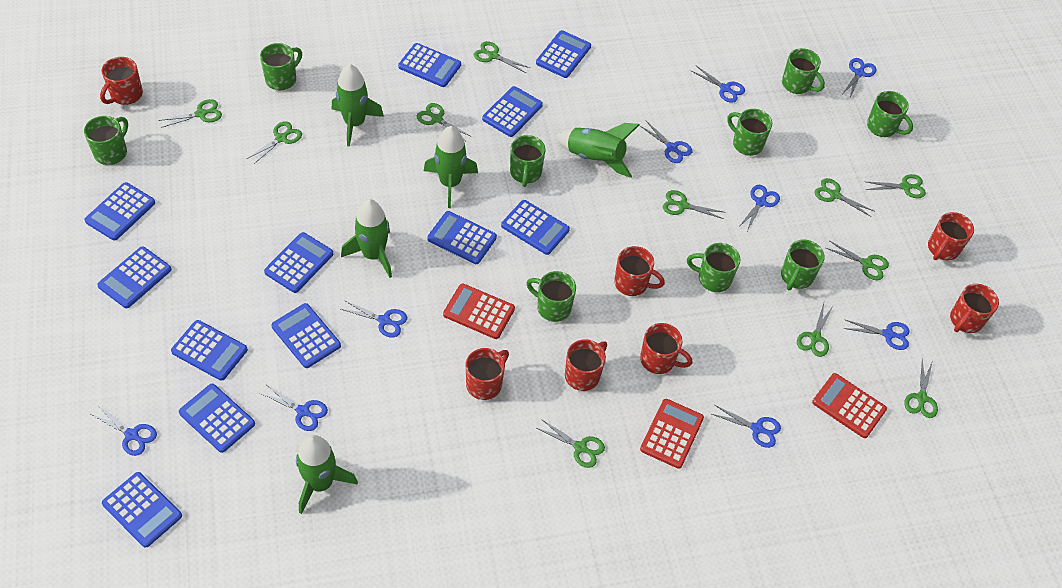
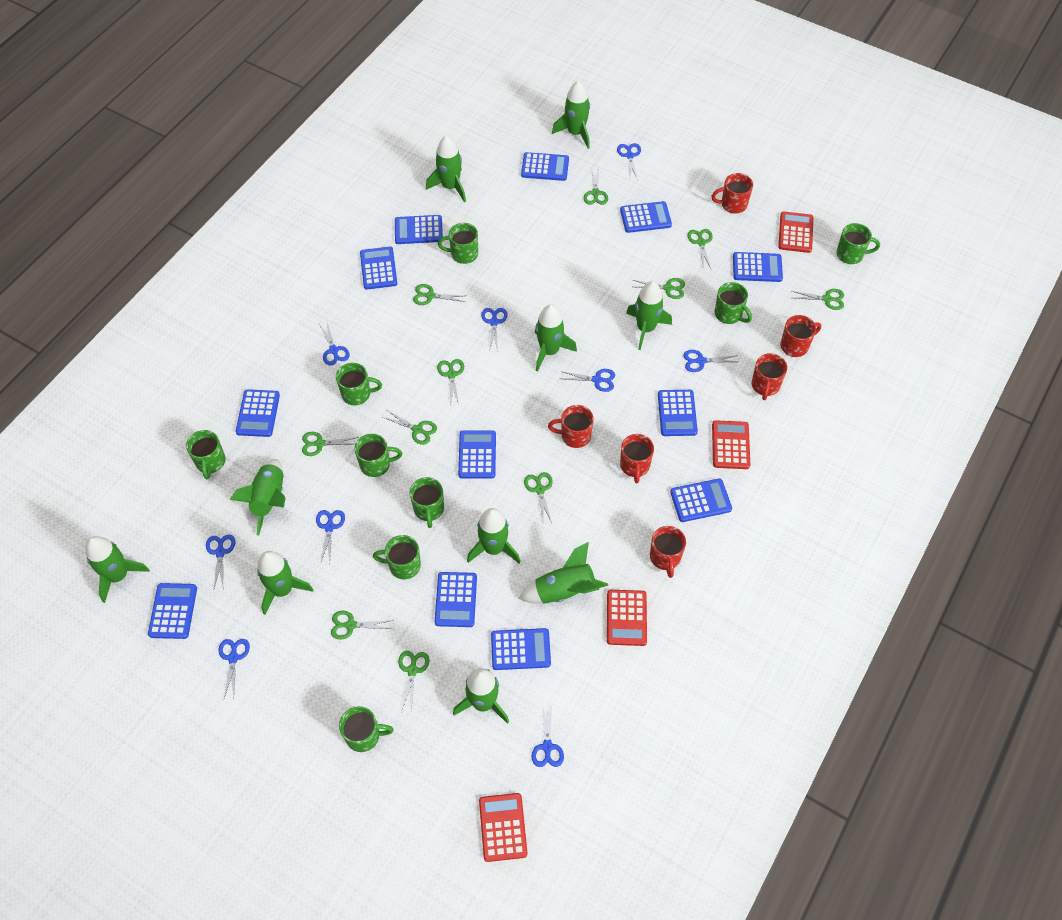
green rocket: [296,435,358,514] [332,64,384,147] [341,199,392,278] [424,126,478,208] [555,123,639,178] = 5 -> [85,536,150,603] [230,459,286,536] [257,551,314,615] [426,136,466,202] [453,668,509,724] [467,508,520,563] [518,542,608,604] [535,305,577,372] [552,81,590,149] [626,281,672,350] = 10
red calculator: [443,284,515,339] [640,399,704,469] [812,373,887,438] = 3 -> [479,793,527,862] [607,590,647,646] [712,420,750,469] [778,211,813,253] = 4
red mug: [100,57,143,105] [466,348,509,400] [565,339,607,391] [614,246,665,296] [640,323,693,374] [928,212,974,261] [950,284,999,333] = 7 -> [548,405,594,448] [620,434,654,484] [650,526,686,578] [712,173,753,214] [752,353,787,400] [781,315,821,357] = 6

